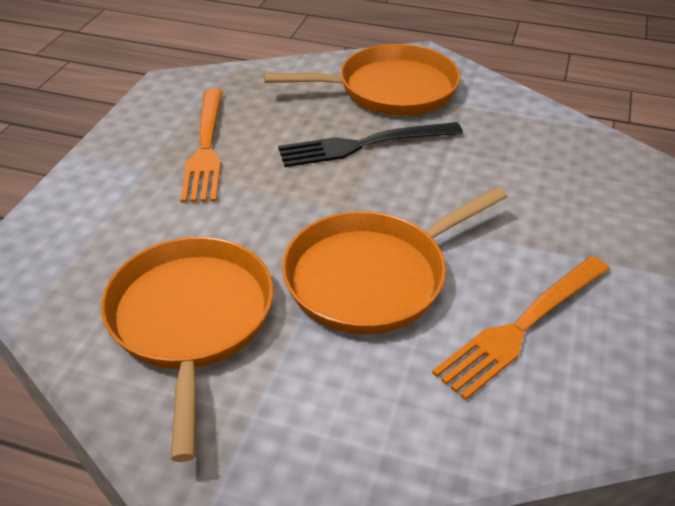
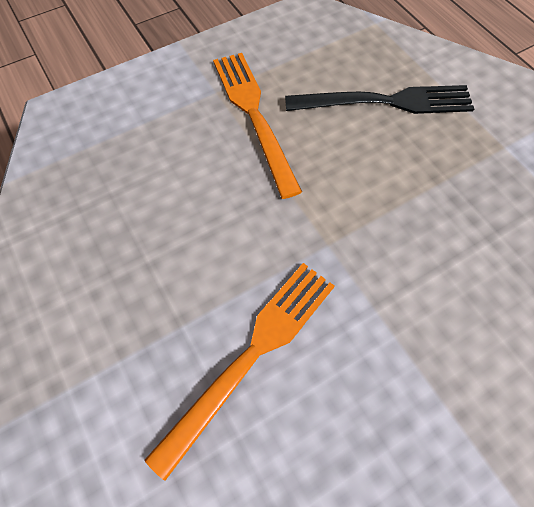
orange pan: [101,237,273,462] [264,44,461,116] [282,187,507,334] = 3 -> none = 0

